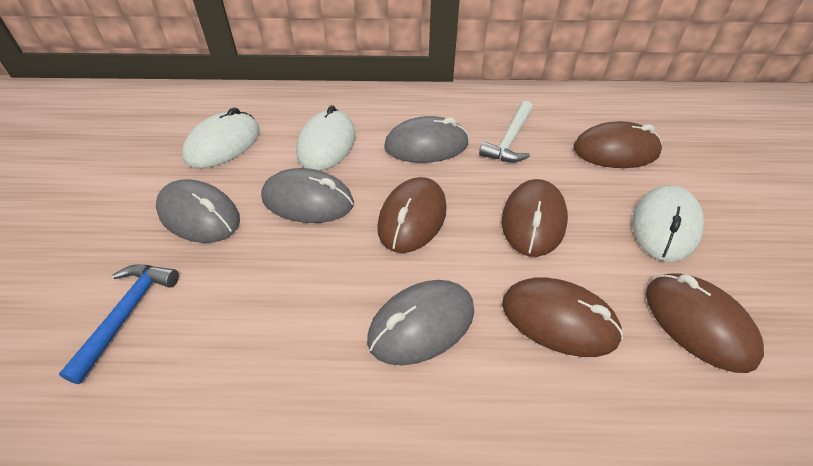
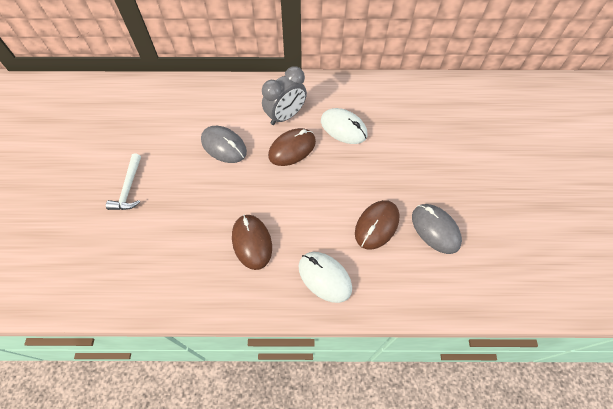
blue hammer: [59,264,179,384] = 1 -> none = 0
brown mouse: [377,177,447,253] [502,179,568,257] [502,277,623,357] [574,121,662,168] [646,273,764,373] = 5 -> [232,215,272,270] [268,128,316,166] [355,200,400,250] = 3
grey clock: none = 0 -> [262,66,307,125] = 1
grey mouse: [156,179,240,243] [261,168,354,223] [367,280,474,365] [384,116,469,163] = 4 -> [201,126,247,163] [412,204,462,254] = 2
white mouse: [182,107,260,168] [296,105,356,171] [632,185,704,262] = 3 -> [298,252,352,303] [321,108,367,144] = 2

